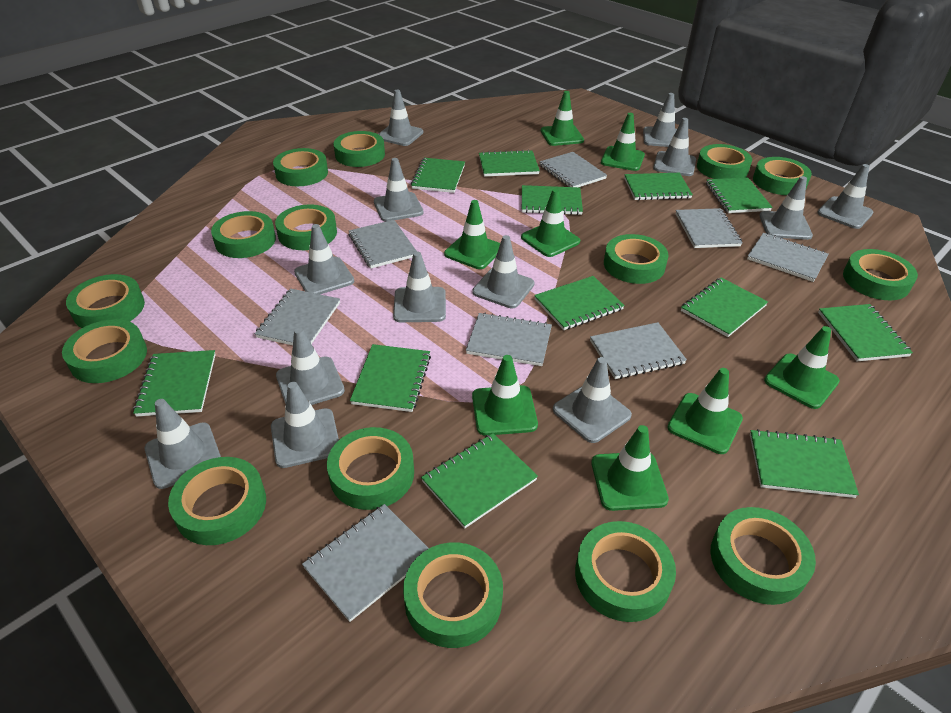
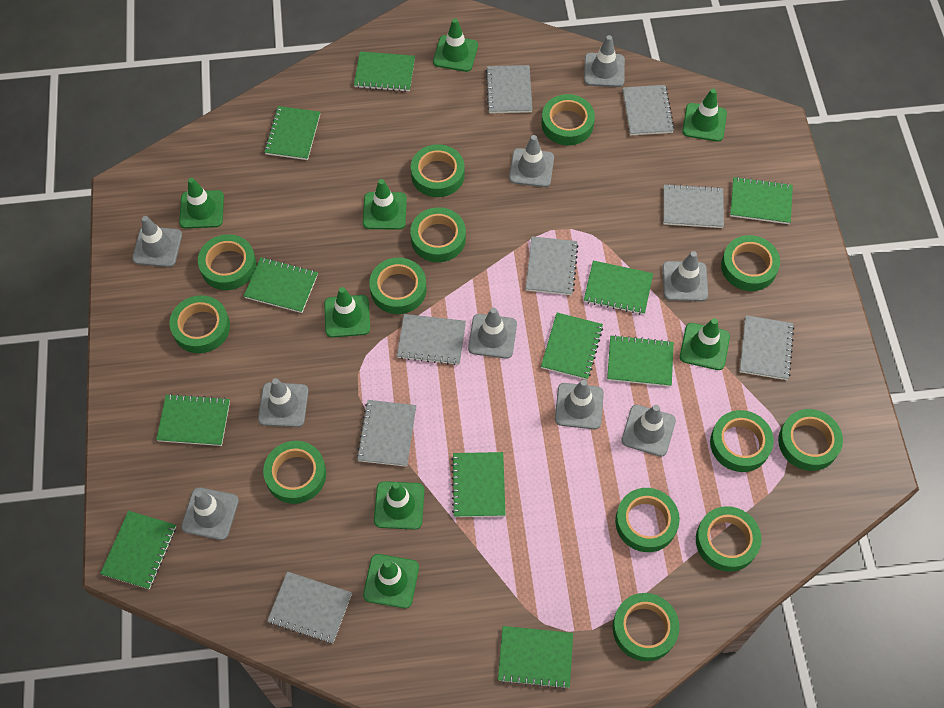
green notebook: [133,350,216,417] [350,344,431,412] [411,158,465,193] [421,433,538,529] [479,150,540,177] [522,185,583,215] [534,276,625,330] [624,173,693,200] [681,278,768,337] [706,177,773,213] [750,429,859,498] [818,304,913,361] = 12 -> [100,511,176,589] [156,394,230,446] [244,257,318,313] [264,106,320,160] [354,51,415,92] [451,452,505,517] [498,626,573,689] [541,313,603,380] [584,261,653,315] [607,335,674,387] [730,177,793,224] = 11
green tape: [62,319,147,383] [66,274,145,328] [168,457,266,545] [211,211,276,258] [273,148,328,186] [275,204,337,250] [327,427,414,510] [334,131,385,167] [403,542,503,648] [575,521,676,622] [604,234,669,284] [697,144,752,179] [711,507,816,605] [753,157,812,195] [843,249,918,300] = 15 -> [170,295,230,353] [198,234,256,290] [263,441,326,504] [369,258,427,314] [410,207,466,262] [411,144,465,197] [541,94,595,145] [613,593,679,661] [615,488,680,552] [696,506,762,572] [710,410,774,472] [721,235,780,291] [778,409,843,471] = 13
grey traffic cone: [145,399,221,489] [271,382,339,468] [276,328,345,405] [294,224,354,294] [374,158,424,221] [379,90,423,146] [393,251,446,322] [472,235,535,308] [553,357,632,443] [643,93,677,147] [653,118,696,176] [759,176,813,240] [817,164,873,229] = 13 -> [132,216,182,267] [181,487,239,540] [258,378,309,427] [468,308,517,359] [509,135,554,187] [555,380,604,429] [584,35,625,87] [621,404,676,457] [662,251,708,301] = 9

